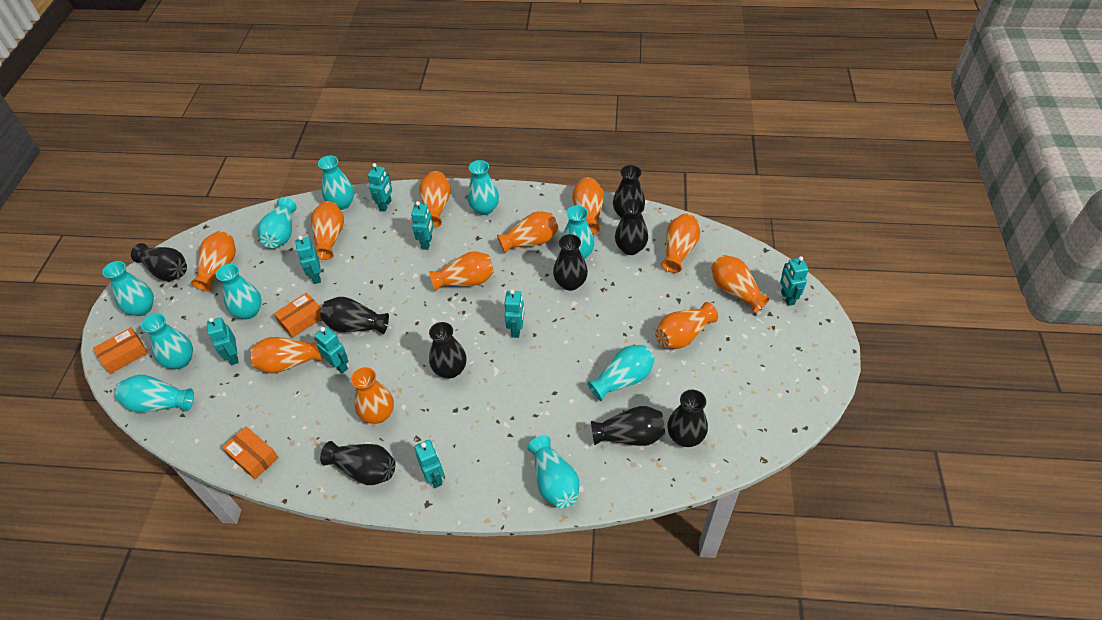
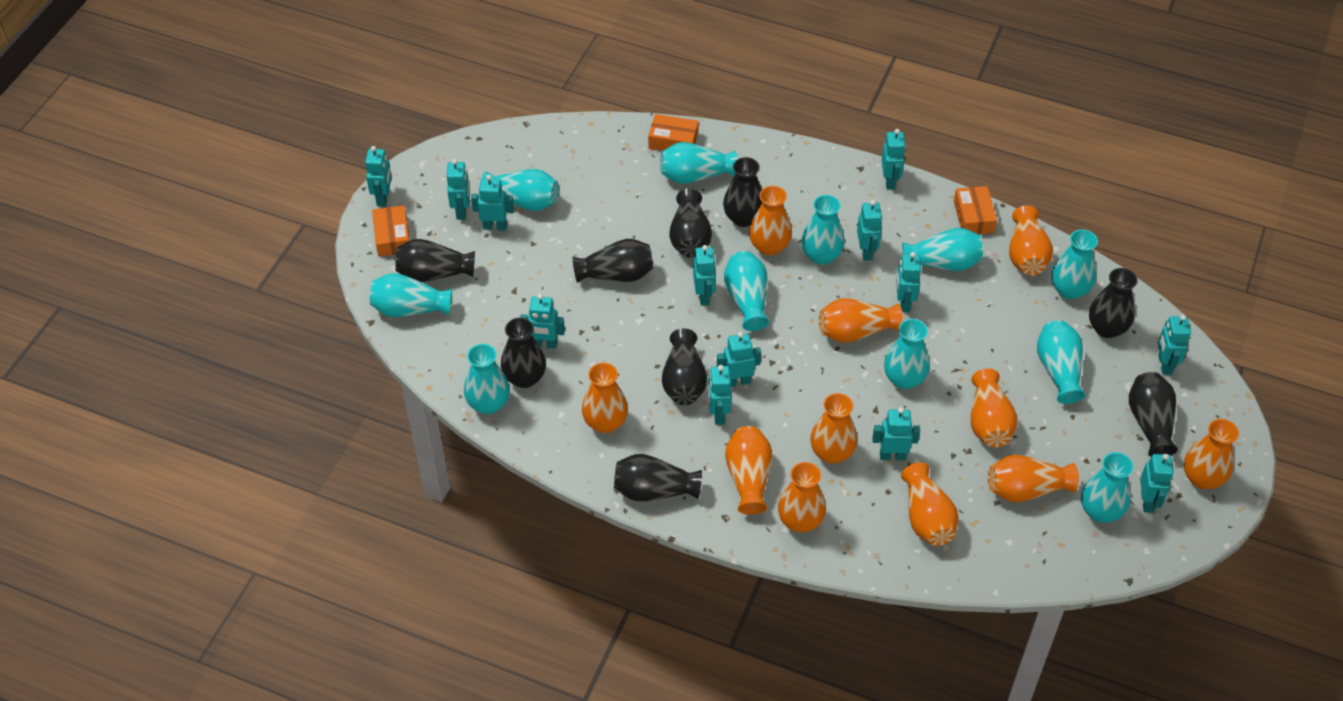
turquoise robot: [207,317,239,365] [295,236,321,284] [314,326,349,374] [368,163,392,212] [411,201,434,250] [415,440,444,488] [504,289,524,338] [780,256,808,306] = 8 -> [365,146,392,207] [447,159,470,220] [471,175,514,230] [520,294,565,349] [693,245,716,306] [708,365,732,425] [717,332,761,387] [857,200,882,261] [872,407,920,460] [882,129,906,189] [896,252,921,312] [1140,454,1174,513] [1158,315,1191,375] = 13
turquoise vase: [102,261,154,316] [115,375,194,412] [141,313,193,369] [216,264,262,319] [257,197,297,248] [318,155,354,210] [467,160,499,215] [527,436,579,509] [562,205,594,259] [587,345,655,401] = 10 -> [370,273,452,317] [464,344,510,414] [481,169,559,211] [660,142,737,184] [724,251,769,331] [801,195,845,265] [884,319,930,389] [902,228,983,271] [1037,320,1085,404] [1051,229,1098,300] [1081,452,1133,523] = 11

